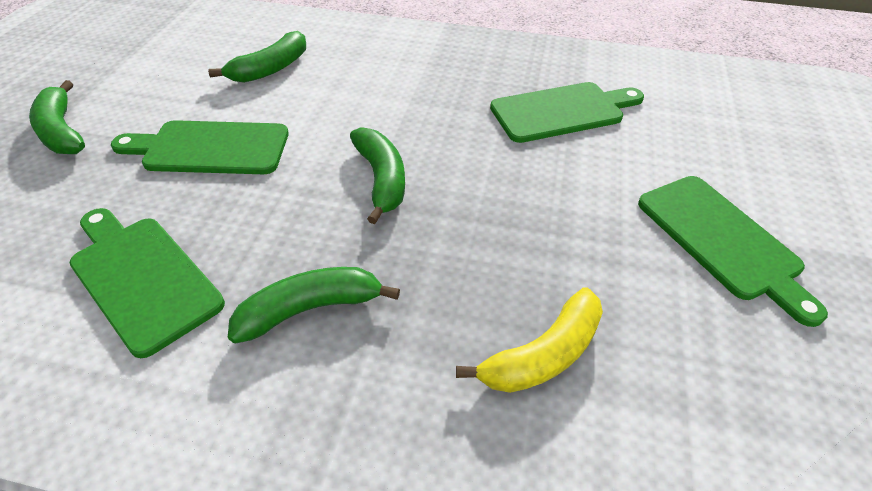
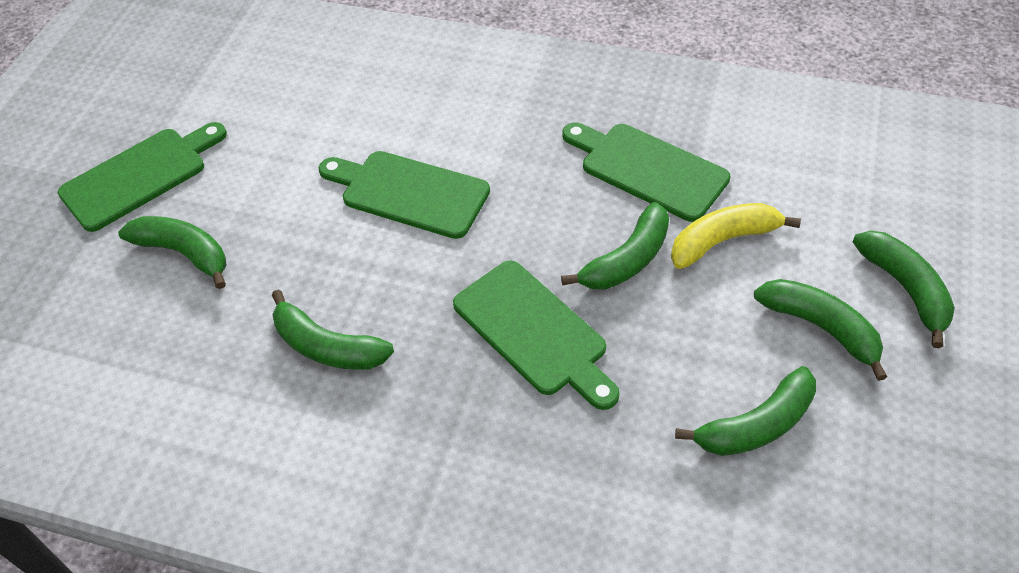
green banana: [29,80,85,154] [208,31,306,83] [228,267,400,344] [350,127,405,224] = 4 -> [118,216,227,289] [272,290,394,370] [561,202,669,290] [675,366,816,456] [754,279,887,381] [853,231,955,348] = 6

